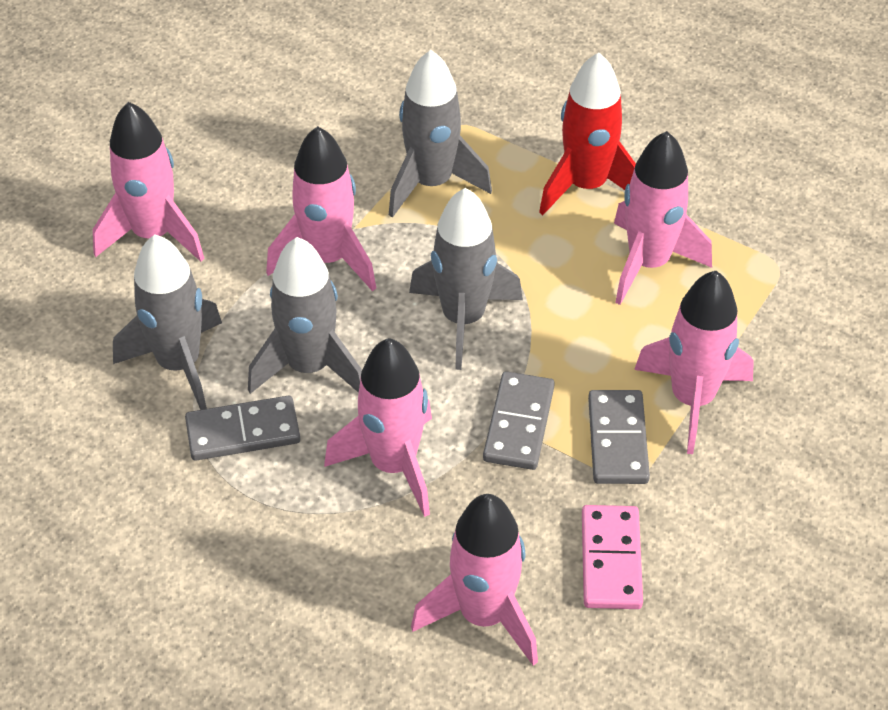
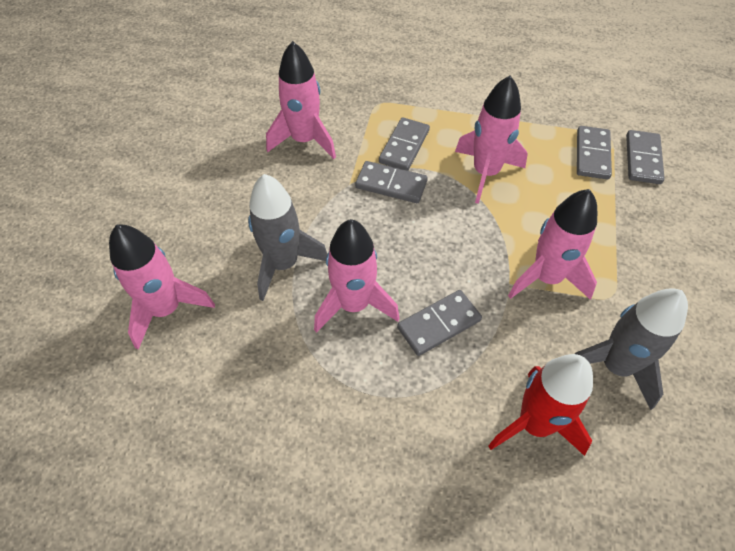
grey domino: [185,396,300,461] [483,371,555,470] [588,390,650,484] = 3 -> [355,161,428,203] [379,117,430,171] [397,290,482,356] [577,126,612,179] [626,130,665,184] = 5
grey rocket: [113,235,222,410] [248,237,362,394] [389,50,492,218] [409,188,523,370] = 4 -> [248,174,327,301] [575,288,688,410] = 2
pink domino: [582,505,643,609] = 1 -> none = 0
pink rocket: [93,102,205,262] [266,126,376,291] [324,338,432,517] [411,494,538,666] [614,131,712,305] [634,271,754,454] = 6 -> [109,224,215,350] [266,41,336,159] [314,219,400,333] [455,76,528,204] [508,189,597,300] = 5

